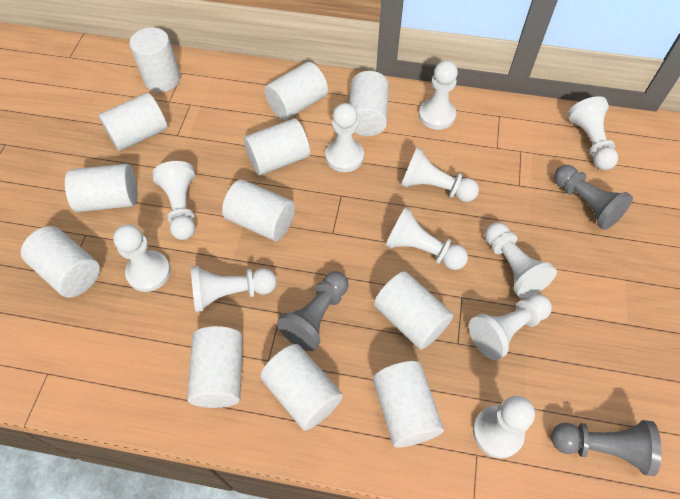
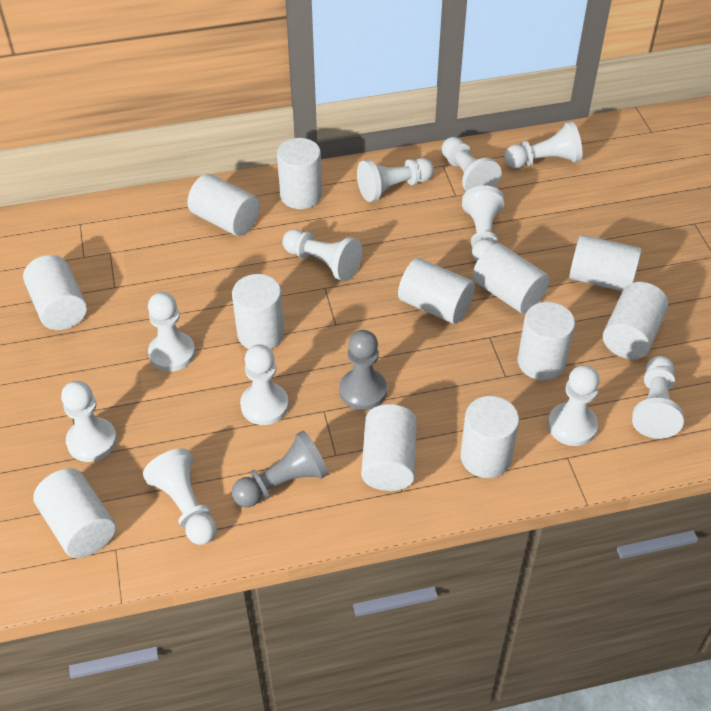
grey pawn: [277,271,349,351] [551,420,661,476] [554,165,633,230] = 3 -> [232,431,328,508] [339,330,387,410] = 2

